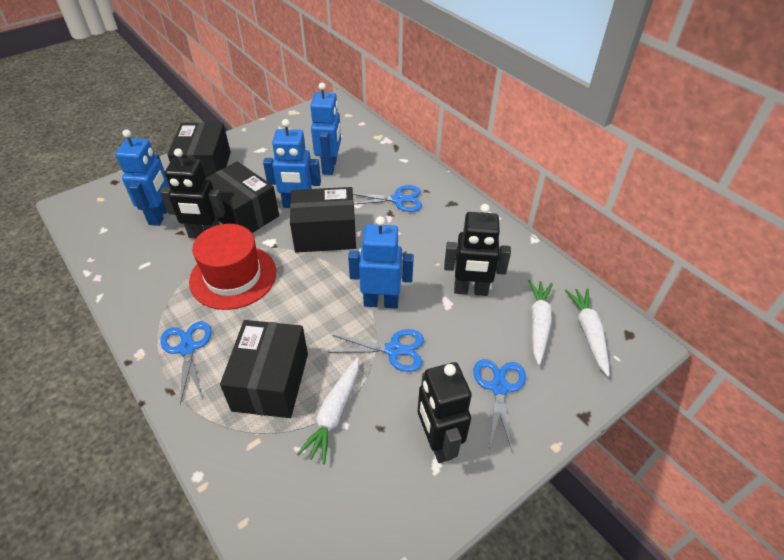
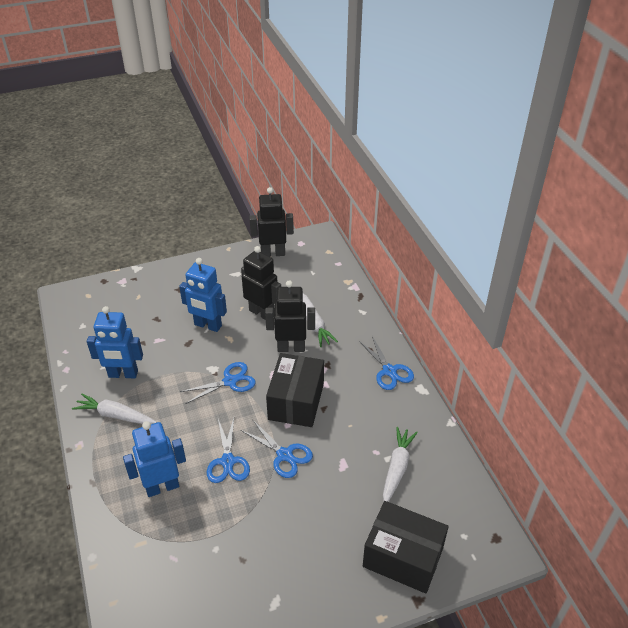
black box: [167,122,231,178] [205,161,279,233] [220,320,308,418] [290,187,356,253] = 4 -> [266,353,324,427] [363,501,449,594] = 2
blue robot: [115,129,169,226] [263,119,321,208] [310,83,341,175] [348,216,414,308] = 4 -> [87,306,143,378] [123,421,186,497] [179,258,227,332] = 3
red hat: [189,224,276,310] = 1 -> none = 0

